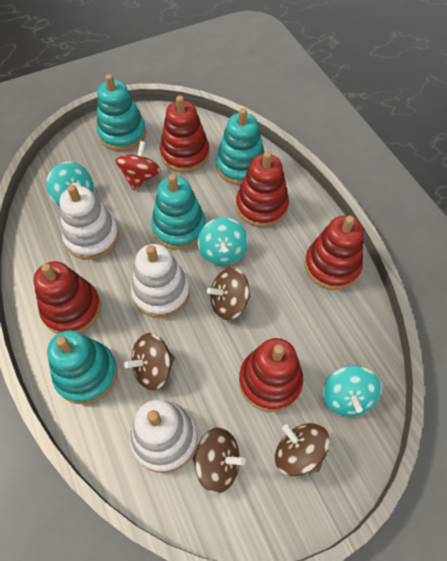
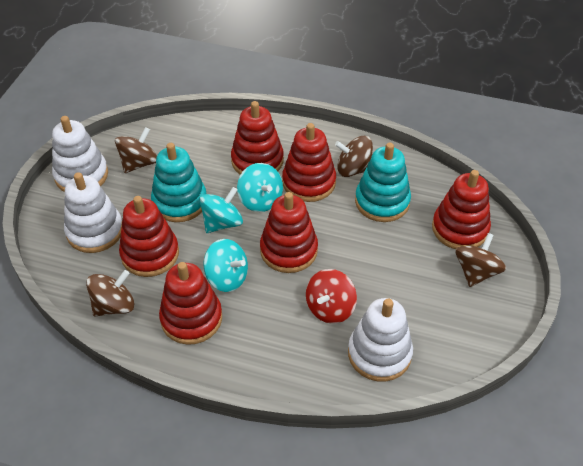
red stacking toy: [33,261,101,334] [160,95,209,172] [236,151,289,227] [239,338,304,412] [305,216,363,290] = 5 -> [119,196,179,277] [159,262,222,345] [231,101,284,175] [260,192,318,273] [282,123,336,202] [432,170,491,249] = 6
turquoise stacking toy: [47,330,118,404] [97,74,146,151] [151,174,206,250] [216,108,264,185] = 4 -> [151,143,206,222] [355,142,411,222] = 2

